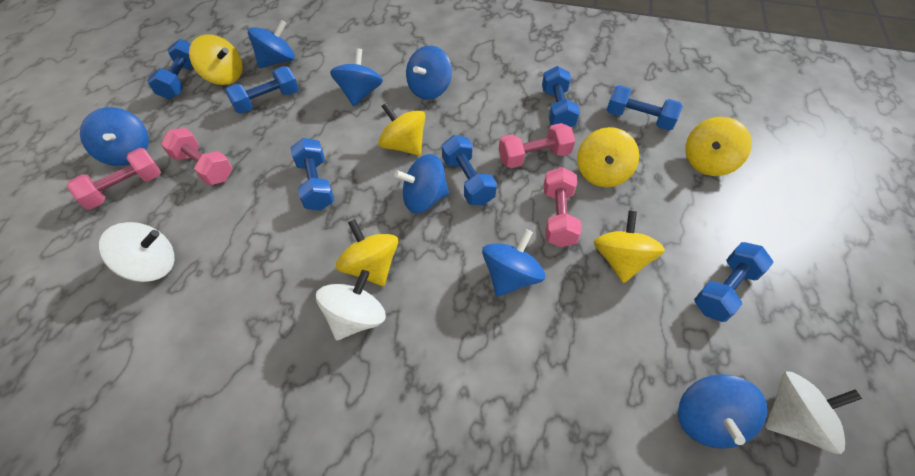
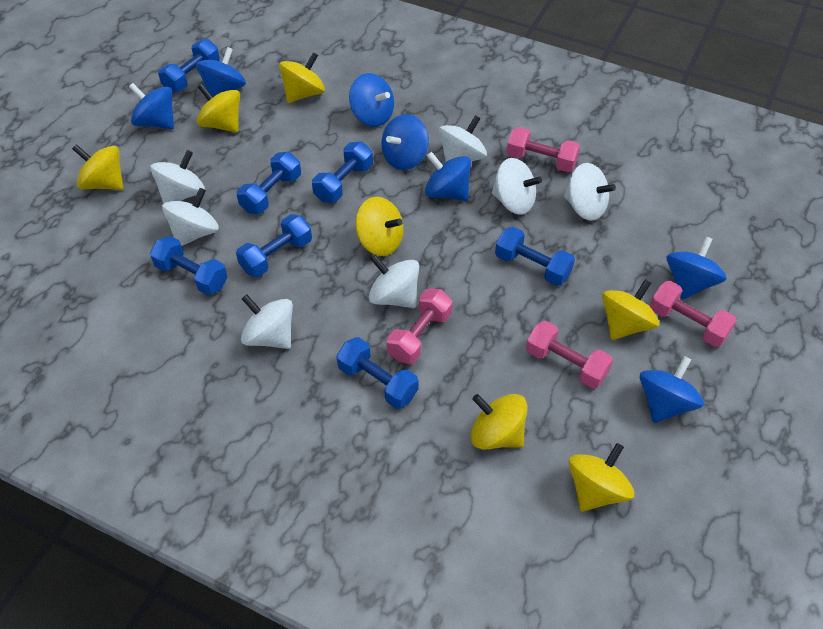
white spinning top: [99,222,175,282] [316,270,386,340] [765,371,862,454] = 3 -> [150,150,205,204] [162,188,219,246] [241,295,293,349] [369,255,419,308] [439,115,487,162] [492,158,542,215] [564,163,616,221] = 7
yellow spinning top: [189,35,243,85] [336,219,399,286] [378,102,425,156] [577,127,639,187] [594,211,665,283] [685,117,752,176] = 6 -> [72,144,123,190] [197,84,240,132] [279,52,325,103] [355,197,404,256] [471,394,527,450] [568,443,634,512] [602,279,659,340] = 7

